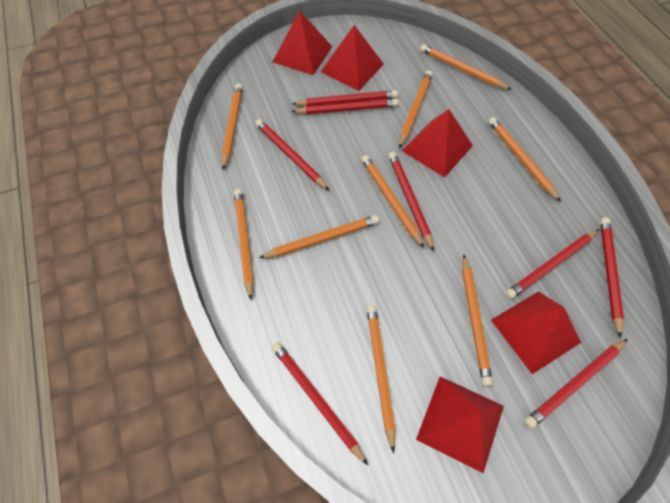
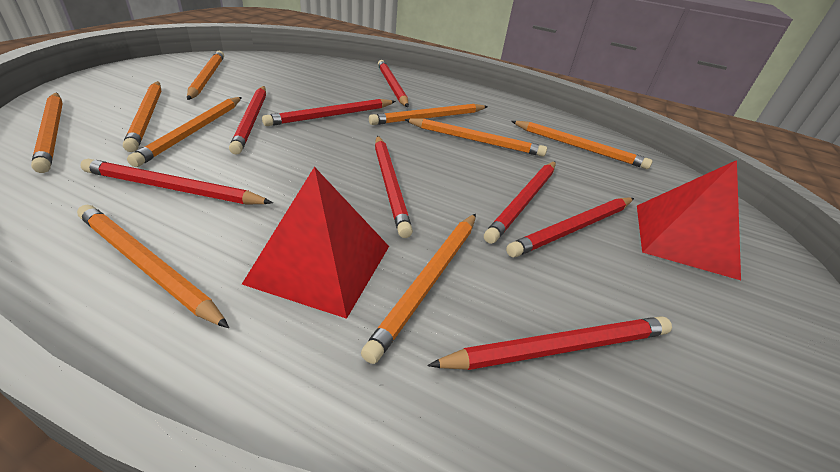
red pyramid: [273,11,332,75] [321,25,384,91] [402,109,473,177] [416,376,504,473] [491,291,581,374] = 5 -> [242,167,389,319] [637,160,741,280] = 2

